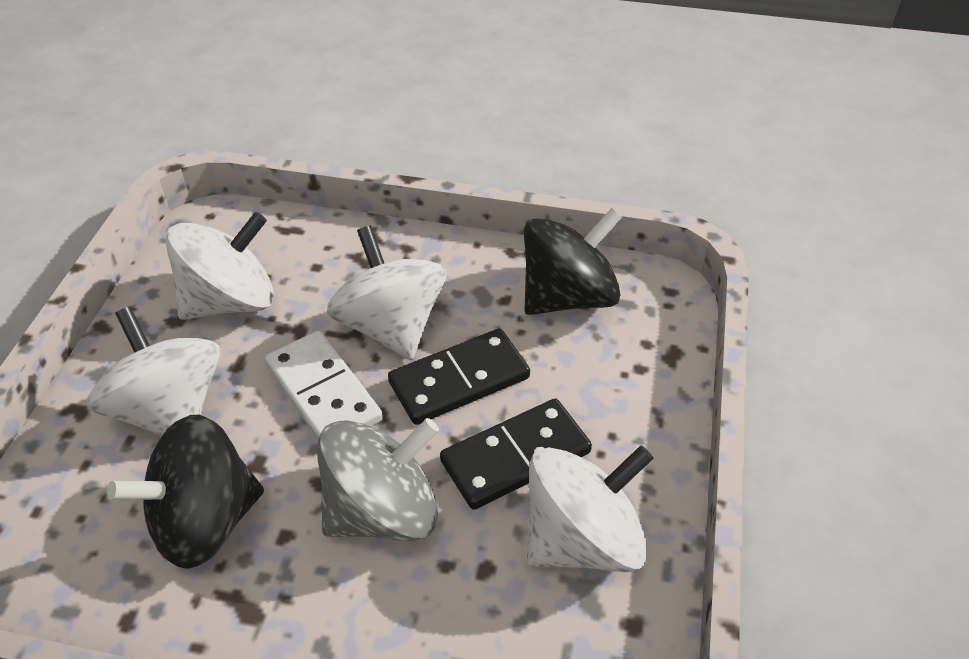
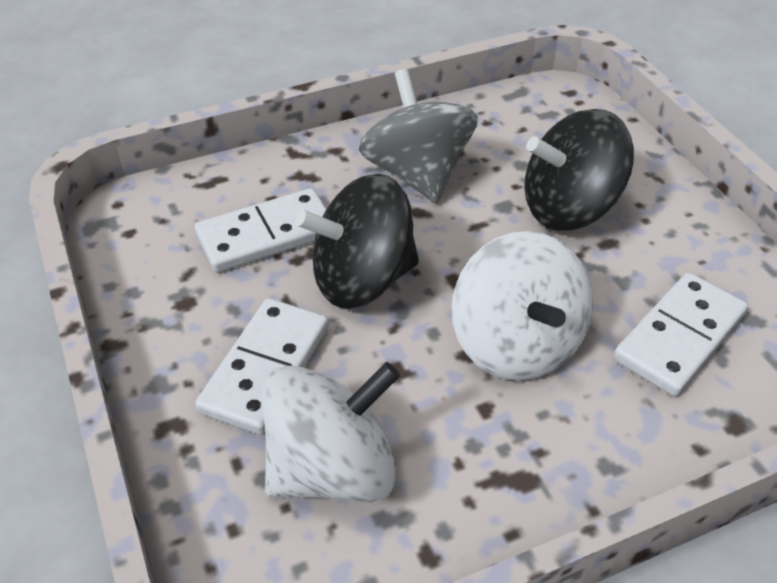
black domino: [388,328,530,425] [440,398,592,510] = 2 -> none = 0
white domino: [265,331,383,439] = 1 -> [195,188,326,273] [195,298,329,435] [614,272,748,396] = 3
white spinning top: [87,307,220,436] [165,212,274,320] [327,226,446,360] [527,445,653,572] = 4 -> [262,362,400,502] [452,231,593,381] = 2

